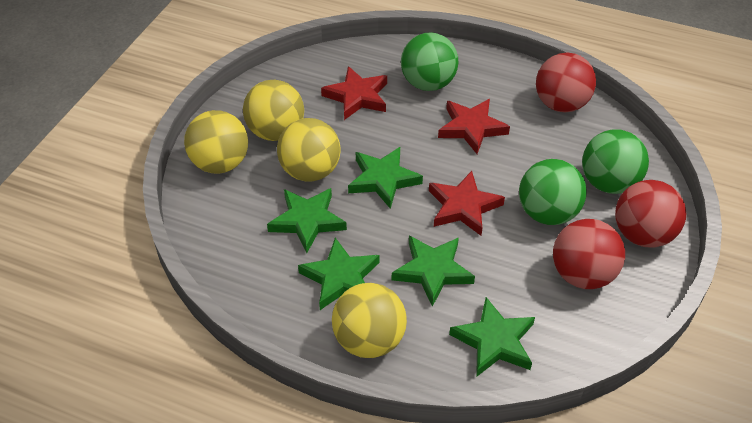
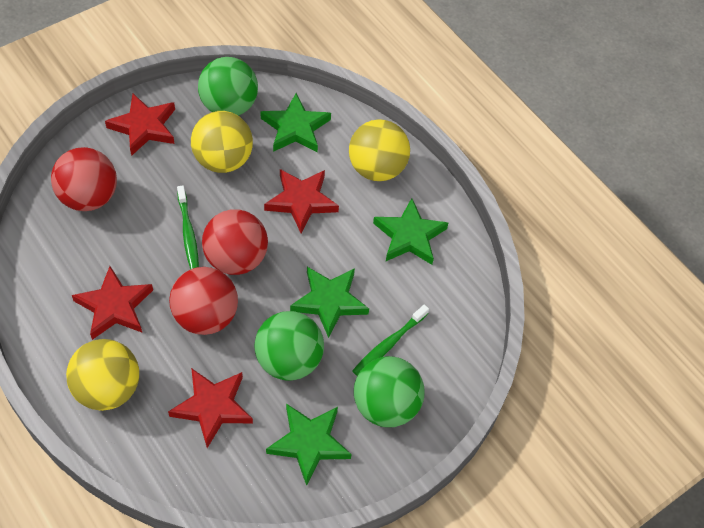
green star: [267,188,347,253] [298,238,380,310] [348,147,423,209] [392,236,475,307] [449,297,535,377] = 5 -> [261,93,331,153] [266,404,352,486] [290,267,369,338] [373,198,448,265] = 4
green toothbrush: none = 0 -> [177,185,199,269] [352,304,429,376] = 2
red star: [321,66,387,120] [429,171,505,236] [438,99,510,154] = 3 -> [72,266,153,340] [105,94,175,156] [168,368,253,448] [264,169,339,233] = 4
yellow ball: [184,110,248,174] [243,80,304,141] [277,118,340,182] [332,283,407,358] = 4 -> [66,339,139,411] [191,111,253,173] [349,119,410,181] = 3

